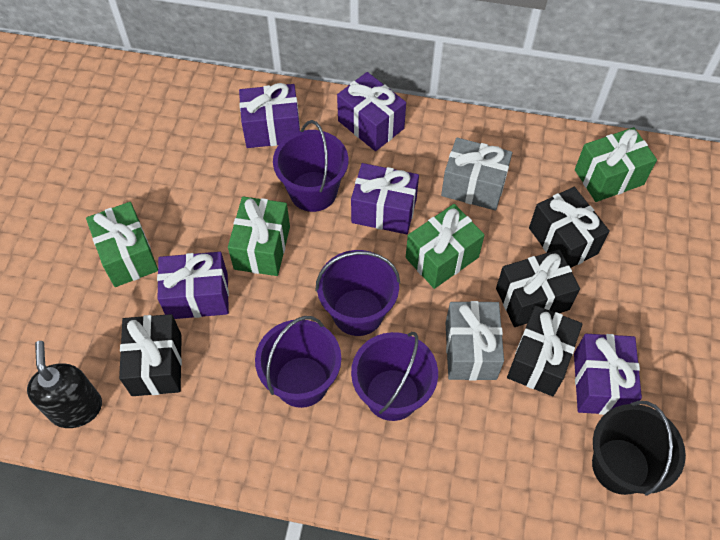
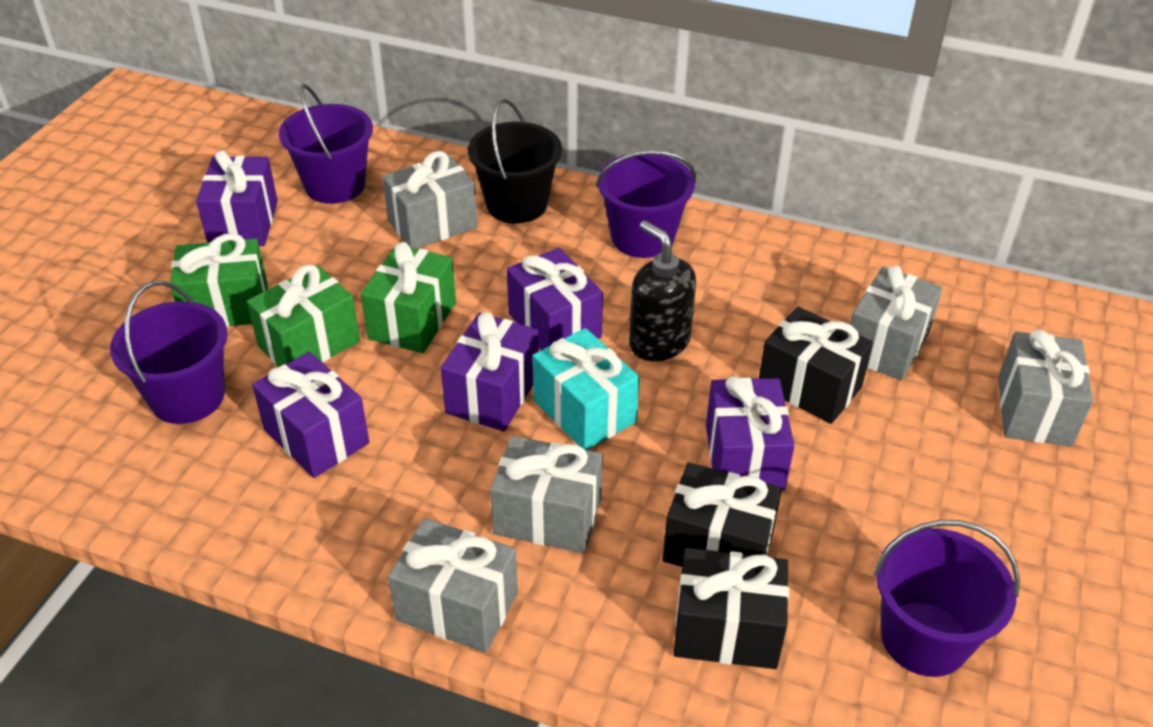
black gift: [119,314,182,396] [496,249,580,327] [507,305,583,396] [529,187,610,268] = 4 -> [663,462,782,567] [674,548,789,669] [759,307,873,424] = 3
green gift: [86,202,158,287] [228,197,290,276] [406,204,485,289] [575,127,657,202] = 4 -> [170,233,268,327] [247,265,360,367] [361,242,456,353] = 3
grey gift: [441,138,512,210] [446,301,504,381] = 2 -> [382,151,477,249] [388,518,518,653] [490,436,603,553] [850,265,942,381] [998,330,1093,446] = 5
turquoise gift: none = 0 -> [532,328,640,450] = 1

